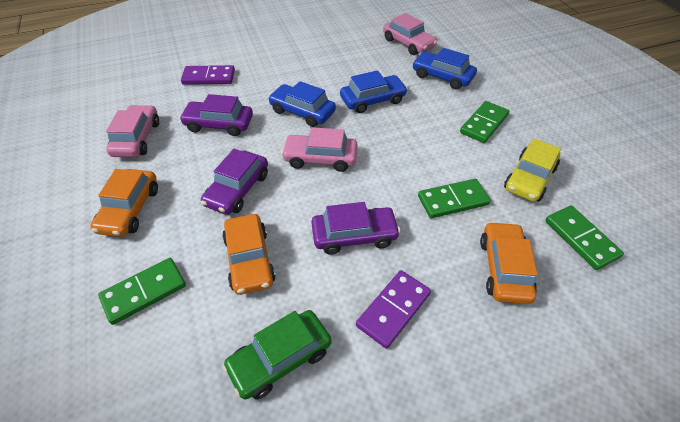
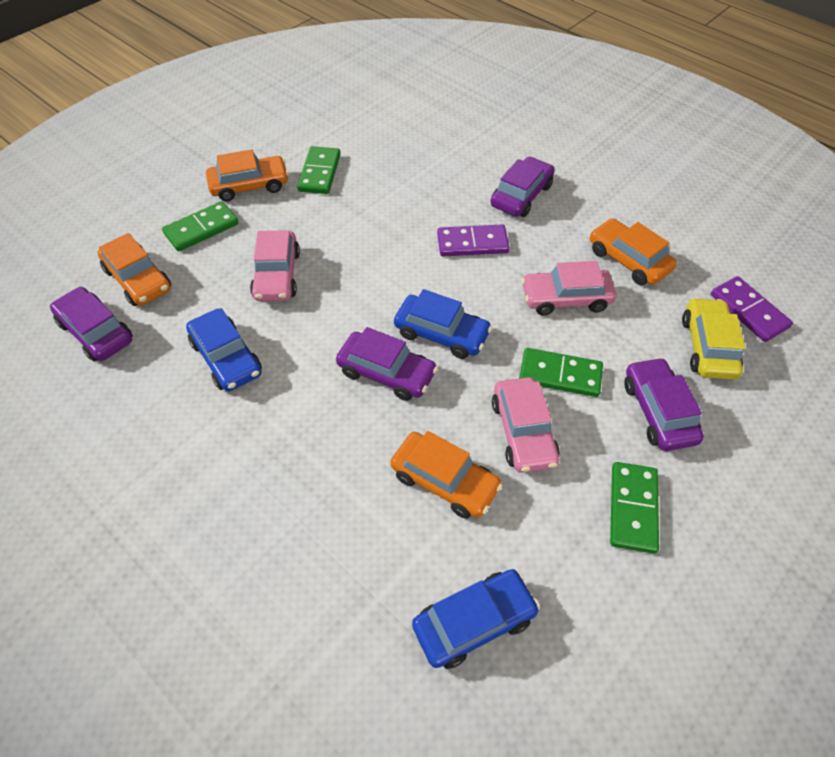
green car: [222,310,332,400] = 1 -> none = 0
orange car: [90,169,158,237] [222,214,276,295] [480,221,538,304] = 3 -> [98,233,171,306] [206,149,289,201] [390,431,503,519] [590,218,677,285] = 4
purple car: [179,94,253,136] [201,149,268,215] [311,202,401,255] = 3 -> [50,287,133,362] [336,327,438,401] [491,157,555,217] [624,357,704,451] = 4

